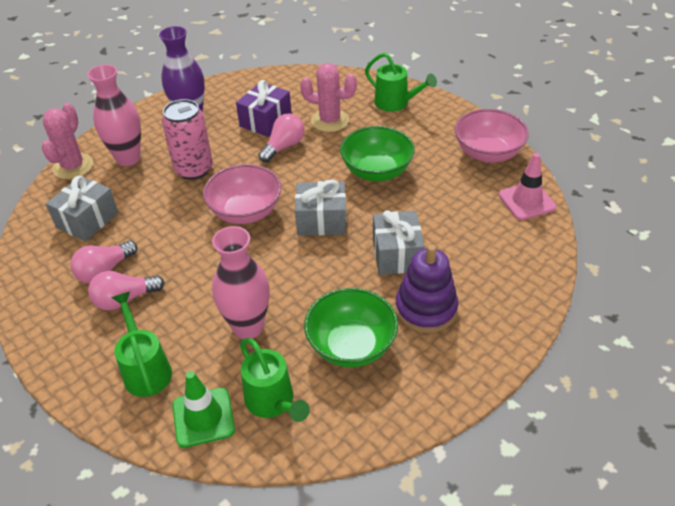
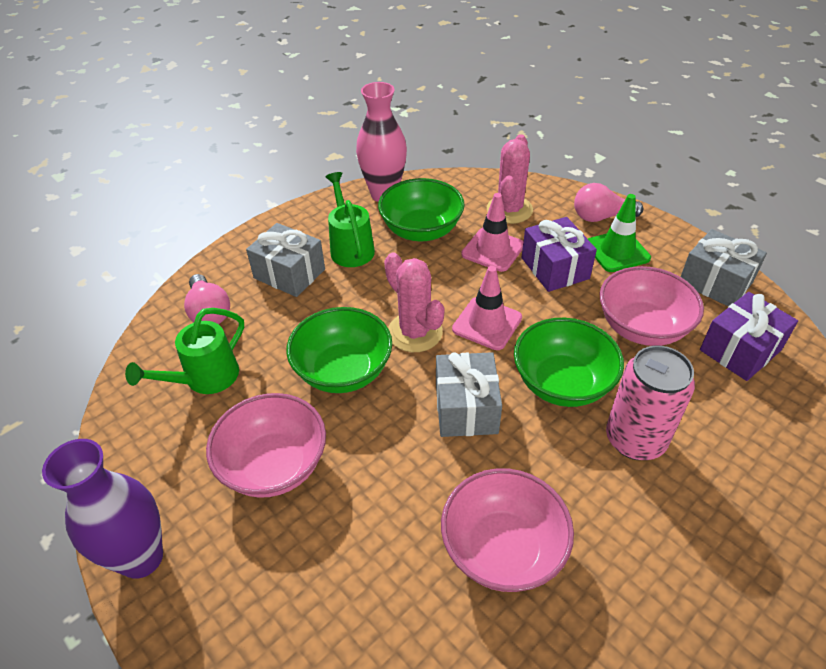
green bowl: [304,288,398,367] [340,126,415,181] = 2 -> [286,307,392,393] [378,178,465,241] [514,318,624,407] = 3
green watering can: [111,292,172,397] [240,338,310,422] [365,53,437,112] = 3 -> [125,308,244,394] [325,172,375,267] = 2
pink bowl: [203,164,281,224] [455,109,529,163] = 2 -> [206,393,326,498] [441,468,574,592] [600,266,704,346] = 3
pink light bulb: [70,241,138,284] [88,271,165,311] [258,113,305,163] = 3 -> [184,274,230,324] [574,183,643,222] = 2
pink traffic cone: [498,153,557,220] = 1 -> [452,266,522,350] [461,193,523,272] = 2
pink vase: [87,64,141,166] [212,226,270,339] = 2 -> [356,82,407,202] = 1
purple gift: [236,80,292,137] = 1 -> [521,217,597,292] [700,292,798,381] = 2
purple stacking toy: [395,244,458,333] = 1 -> none = 0

